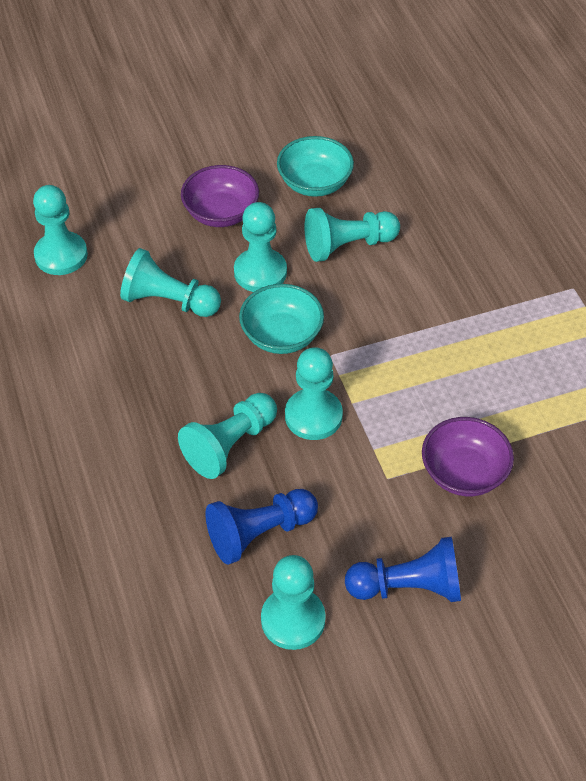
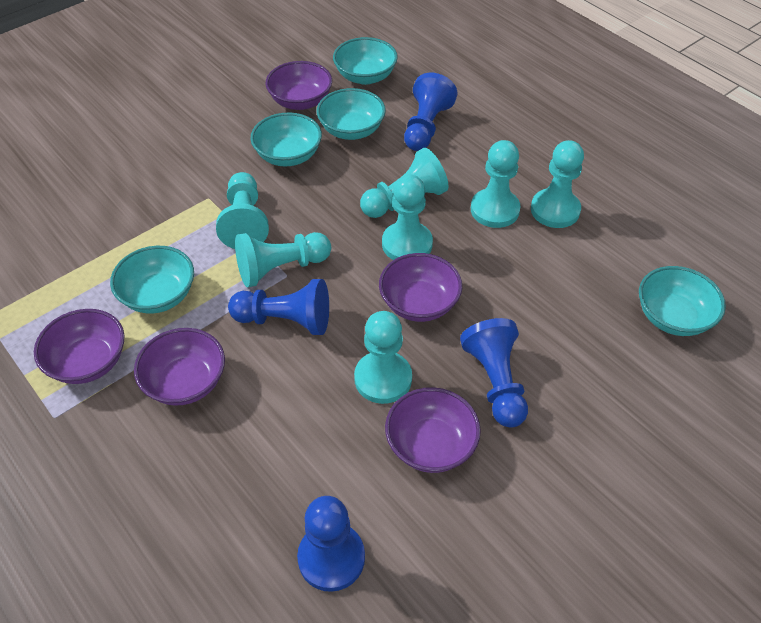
blue pawn: [206,489,318,565] [345,537,461,602] = 2 -> [228,279,329,335] [297,496,365,592] [404,73,457,151] [460,318,528,428] = 4
purple bowl: [181,165,259,227] [422,417,514,496] = 2 -> [34,309,124,384] [134,328,225,406] [265,61,332,110] [379,253,462,322] [385,387,481,473] = 5
turquoise bowl: [239,284,324,354] [277,136,354,197] = 2 -> [110,246,194,314] [250,113,322,167] [317,88,386,140] [333,37,398,85] [639,266,726,336] = 5

